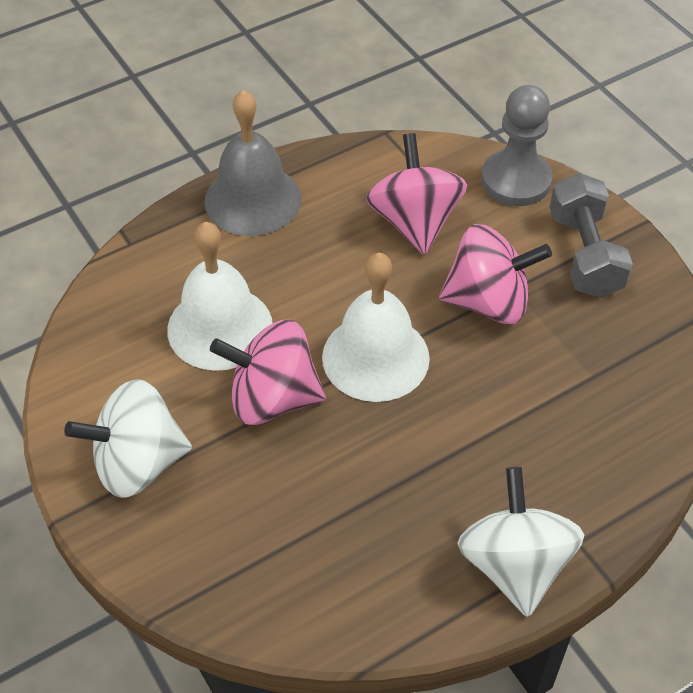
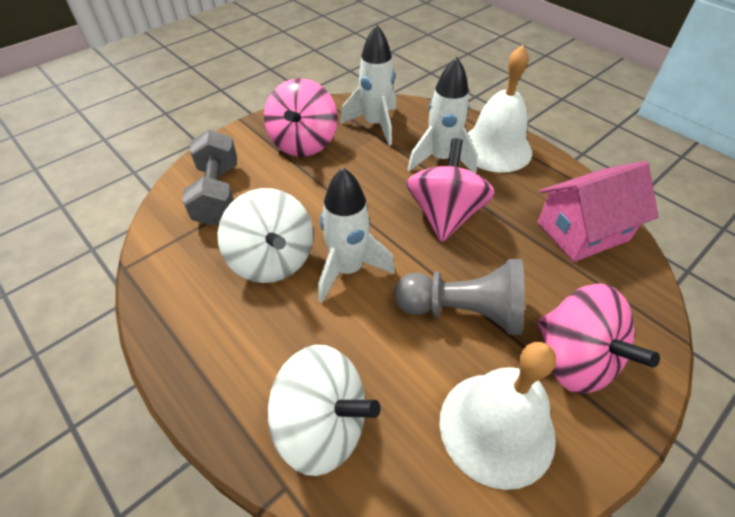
grey bell: [204,90,301,236] = 1 -> none = 0
pink house: none = 0 -> [538,161,658,262] = 1
white rocket: none = 0 -> [318,167,395,303] [340,25,396,146] [407,57,478,173] = 3

